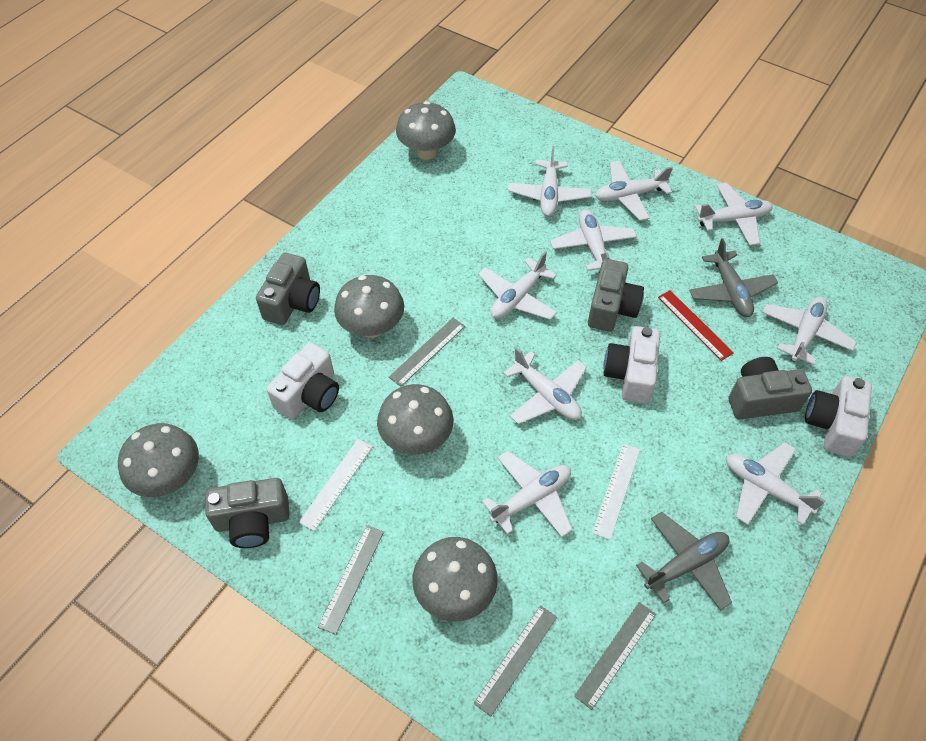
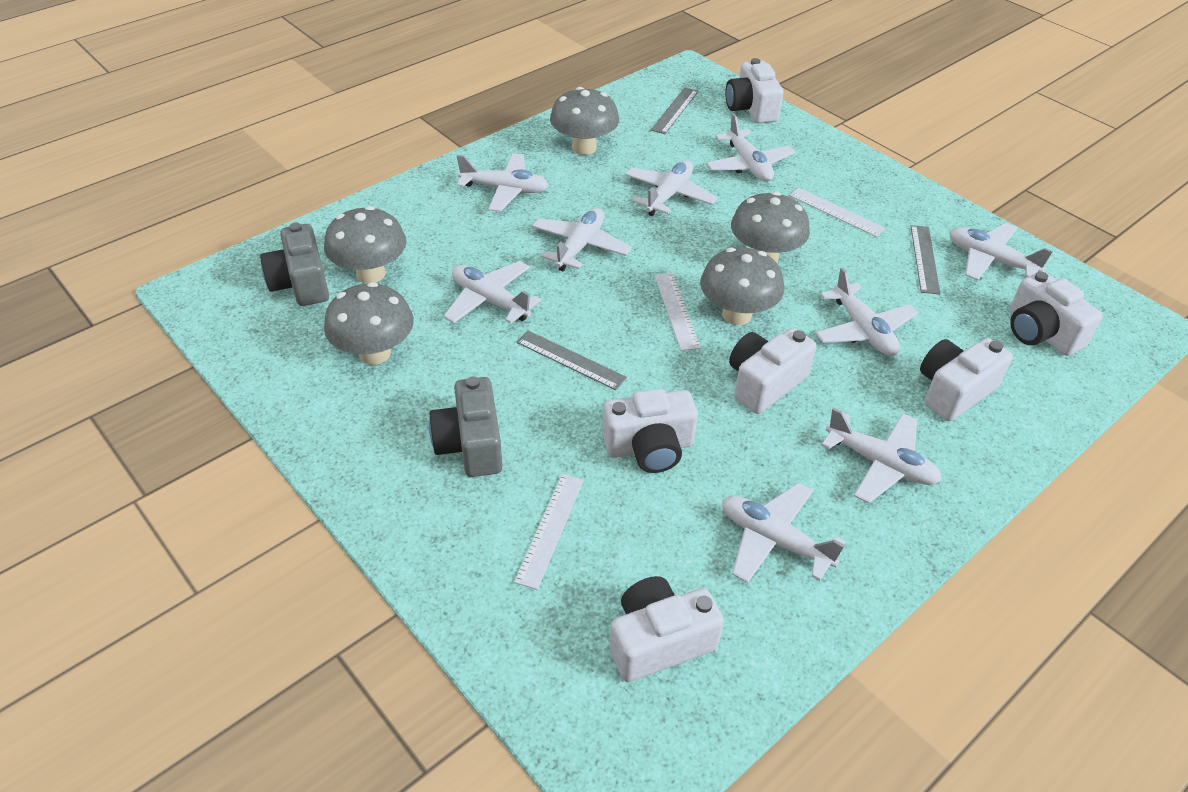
grey camera: [205,478,289,548] [256,253,320,325] [588,259,644,332] [729,357,812,419] = 4 -> [260,223,329,306] [429,376,503,477] = 2
grey plane: [636,512,732,610] [689,238,778,317] = 2 -> none = 0
grey ruler: [318,525,384,635] [389,318,465,387] [474,605,557,717] [574,602,656,710] = 4 -> [516,331,627,390] [651,87,698,134] [911,225,941,294] = 3
red ruler: [658,290,734,361] = 1 -> none = 0
white camera: [267,342,339,419] [603,326,660,404] [805,376,872,457] = 3 -> [602,389,698,473] [610,576,724,682] [725,58,784,123] [729,328,816,414] [920,338,1013,421] [1009,271,1103,356] = 6
white ruler: [299,439,373,531] [592,443,640,540] = 2 -> [514,474,584,590] [654,273,701,351] [789,188,886,237] = 3

